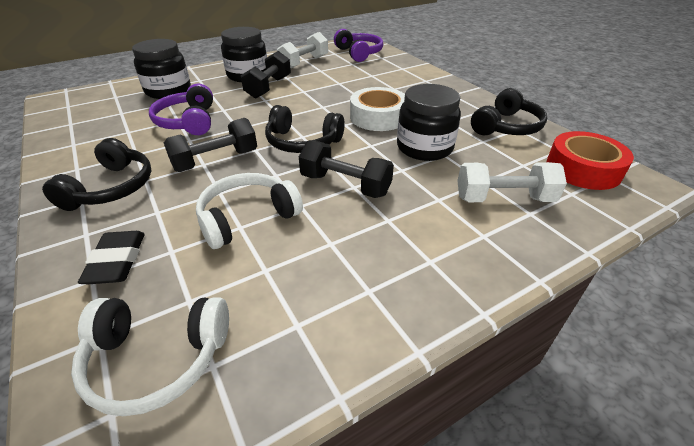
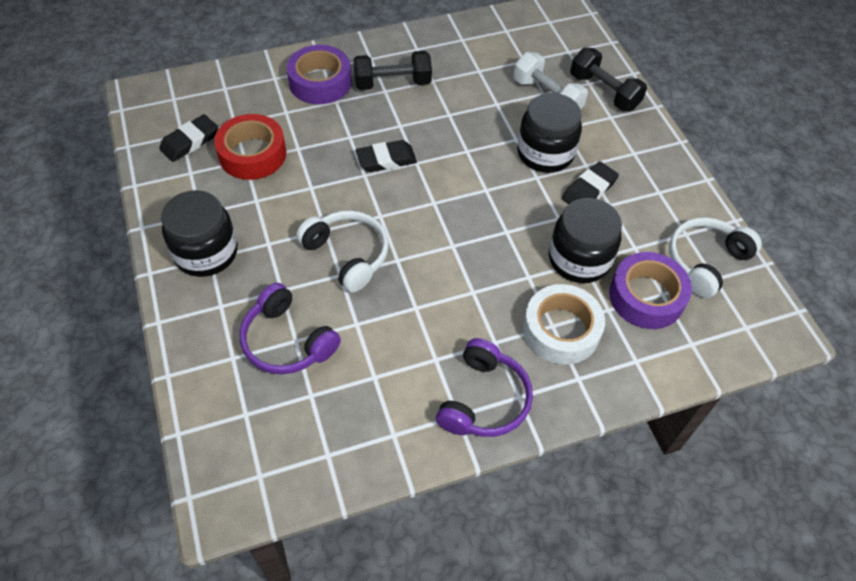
black dumbbell: [164,118,257,172] [241,51,291,99] [299,140,394,198] = 3 -> [354,51,432,90] [570,48,647,111] = 2
black eraser: [78,231,145,284] = 1 -> [159,114,218,162] [356,140,417,172] [562,161,619,204] = 3
black headphones: [42,138,151,211] [265,105,345,153] [471,88,547,135] = 3 -> none = 0
purple tape: none = 0 -> [287,45,351,104] [609,252,692,329] = 2
white dumbbell: [277,32,328,69] [457,162,567,202] = 2 -> [513,52,588,109] = 1

